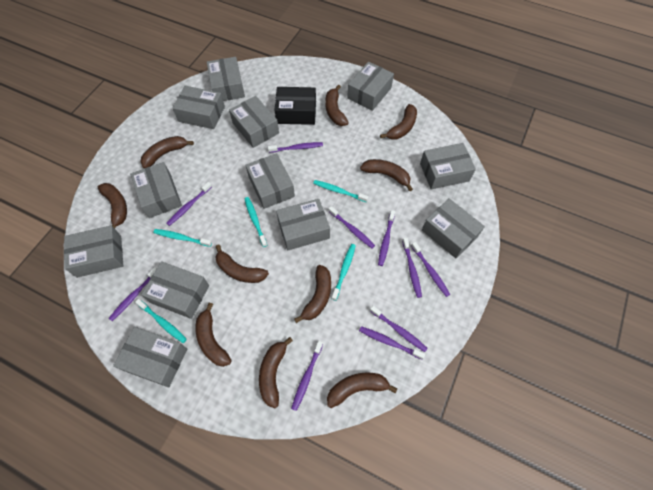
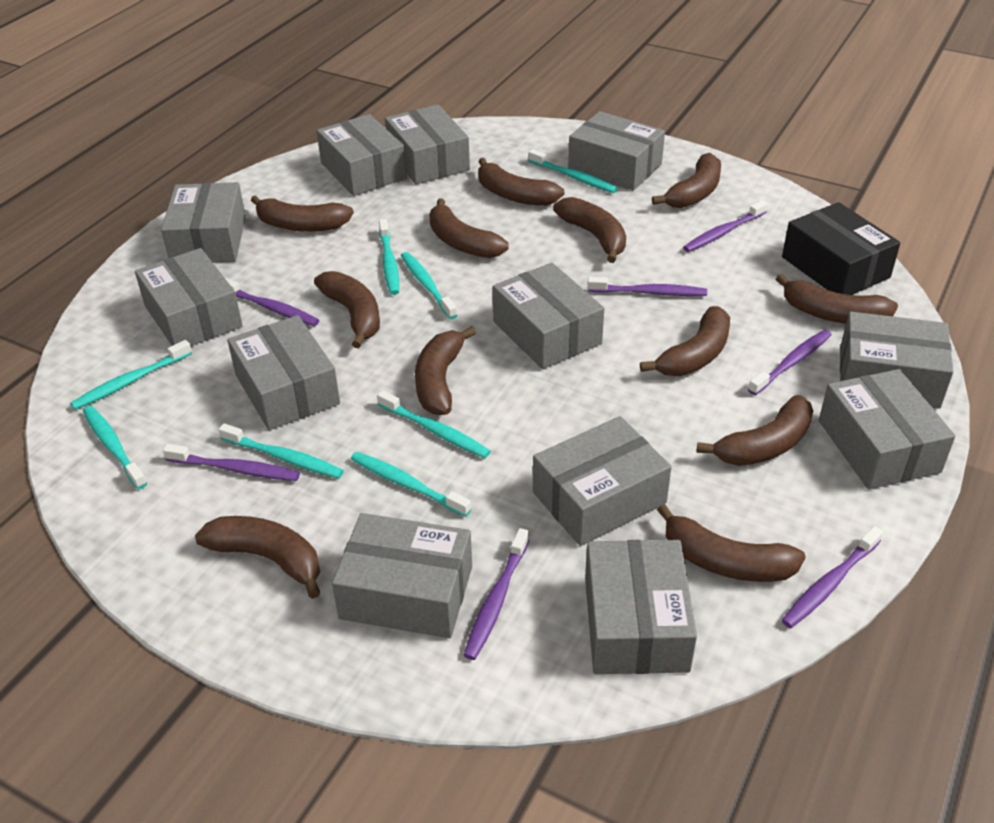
brown banana: [98,183,127,229] [140,136,194,169] [196,303,231,367] [216,244,269,283] [259,337,293,408] [294,265,331,323] [325,85,349,126] [327,372,397,408] [360,159,413,191] [380,104,417,140] = 10 -> [195,516,320,599] [251,195,354,232] [314,271,380,348] [415,326,476,415] [429,198,508,258] [478,158,564,206] [553,197,626,263] [640,306,730,376] [652,153,721,208] [657,504,806,582] [697,395,813,466] [776,274,898,324] = 12
purple toothbrush: [109,267,157,321] [166,182,212,226] [268,142,323,153] [291,341,323,411] [328,206,375,248] [359,326,425,359] [370,306,428,352] [378,210,395,266] [402,238,422,298] [411,242,450,297] = 10 -> [163,444,300,481] [224,277,319,326] [463,528,529,660] [587,277,707,296] [683,200,768,252] [748,330,832,395] [782,526,883,628] = 7
turquoise toothbrush: [135,299,187,343] [153,229,212,247] [244,197,267,247] [313,180,369,202] [332,244,356,301] = 5 -> [70,340,192,410] [83,406,147,489] [219,423,344,478] [351,452,471,517] [377,390,491,458] [379,219,399,295] [401,252,458,319] [528,149,618,193] = 8

